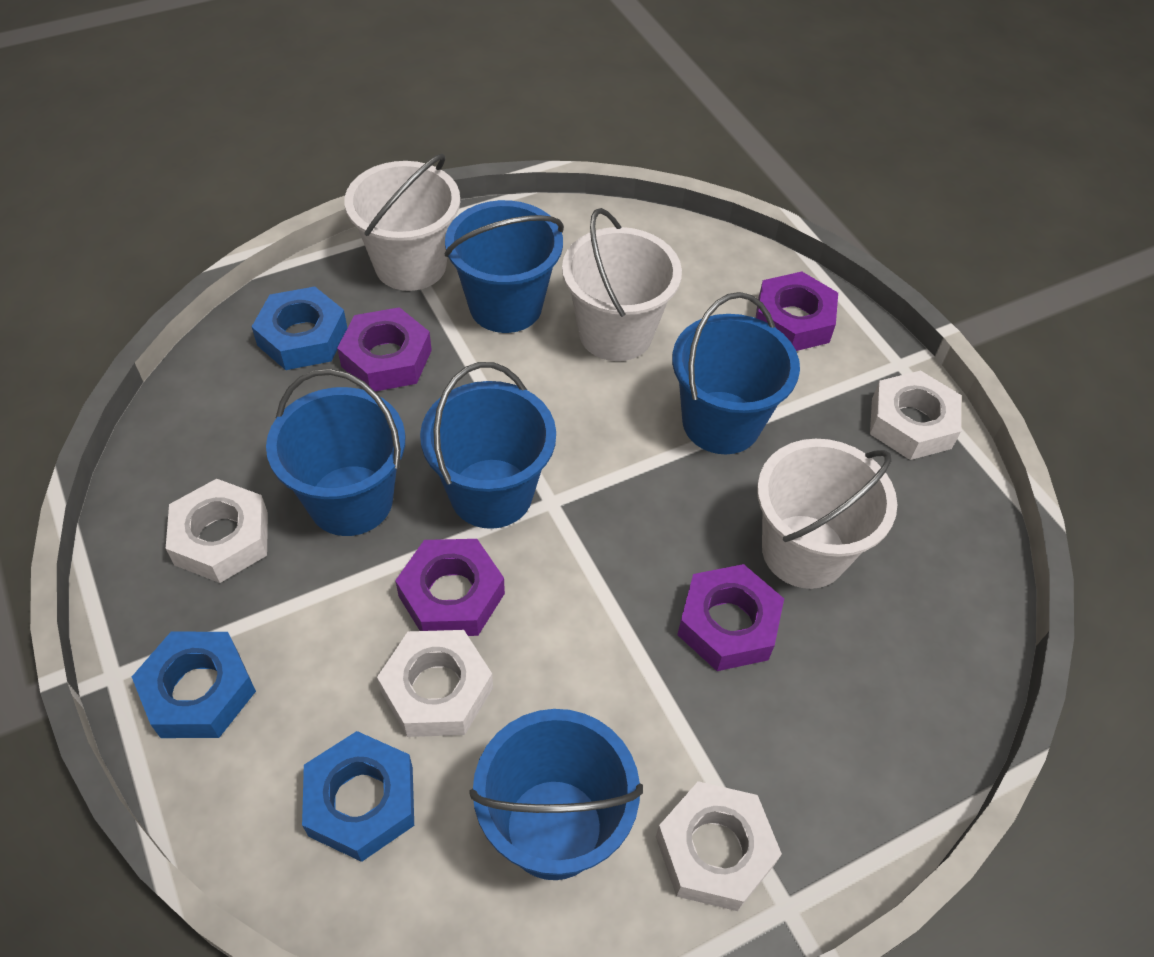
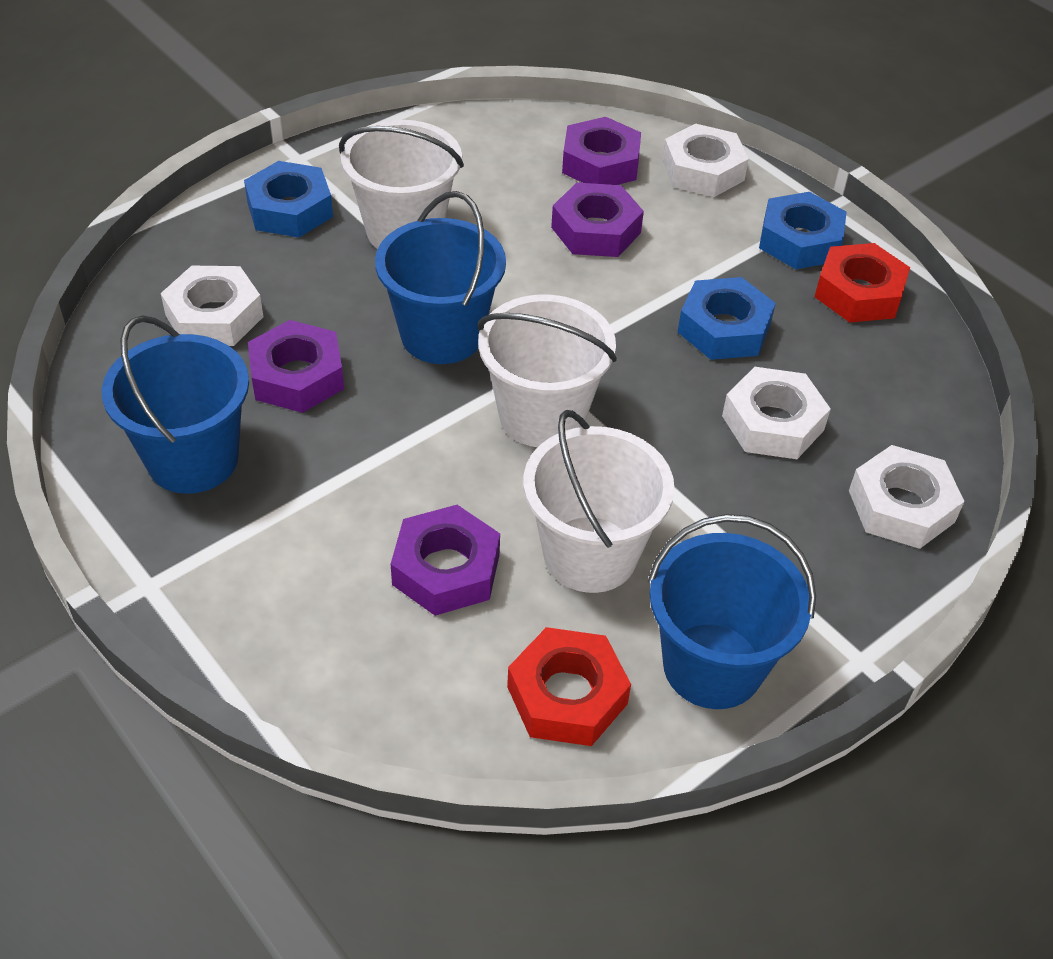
blue bucket: [266,369,406,536] [420,362,556,529] [444,200,564,333] [469,709,643,880] [672,292,800,454] = 5 -> [102,315,249,494] [375,191,506,364] [648,514,816,709] = 3
red nut: none = 0 -> [507,627,631,746] [815,243,910,323] = 2

